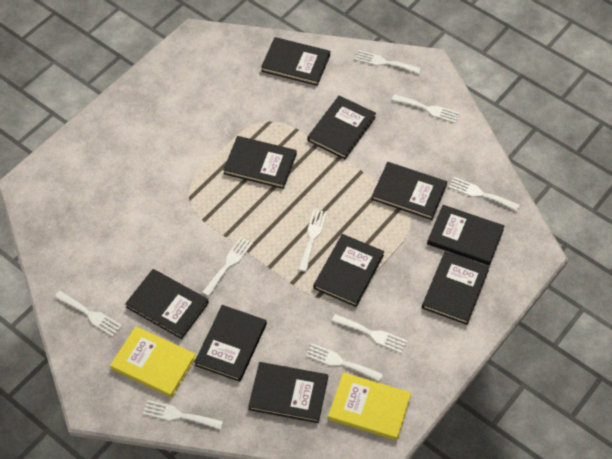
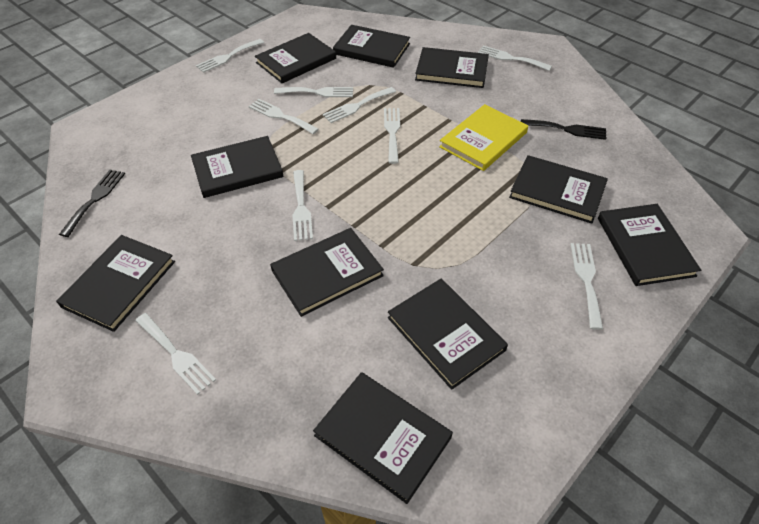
black fork: none = 0 -> [59,170,125,237] [521,119,606,140] = 2
yellow book: [110,326,196,398] [328,372,411,441] = 2 -> [439,104,528,171] = 1

